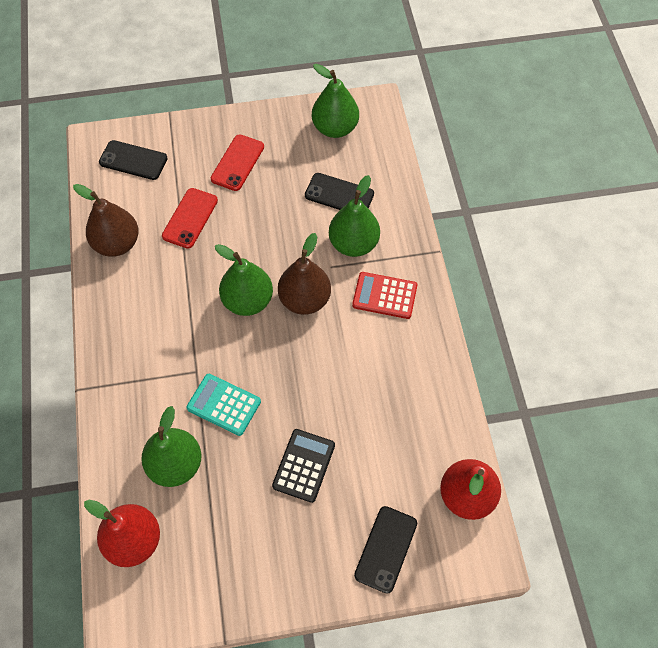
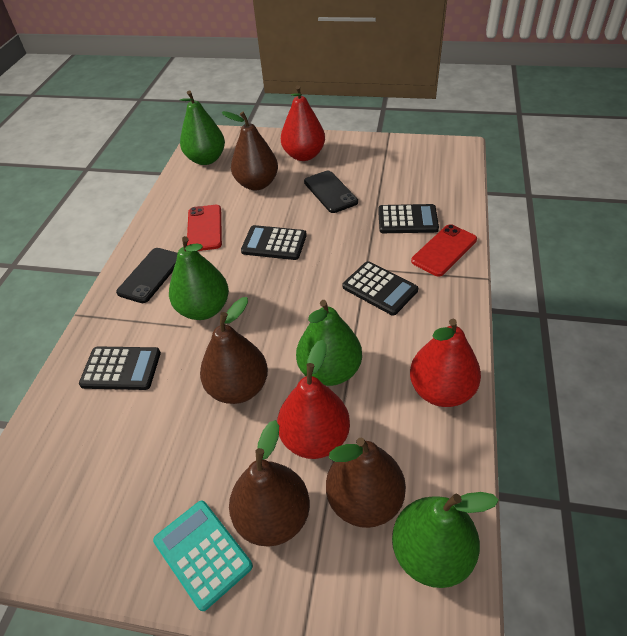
black calculator: [272,429,335,503] = 1 -> [79,347,161,390] [241,225,307,260] [343,261,418,316] [378,204,439,233] = 4
black phone: [99,140,168,180] [305,173,374,210] [354,506,417,594] = 3 -> [116,248,177,303] [304,171,358,213] = 2
brown pear: [73,184,139,257] [278,233,331,315] = 2 -> [200,297,268,404] [222,111,278,190] [229,420,310,546] [326,438,406,528] = 4
red calculator: [352,272,417,319] = 1 -> none = 0
red pear: [84,500,160,567] [440,459,501,520] = 2 -> [277,340,350,459] [281,85,325,161] [410,319,481,407] = 3

